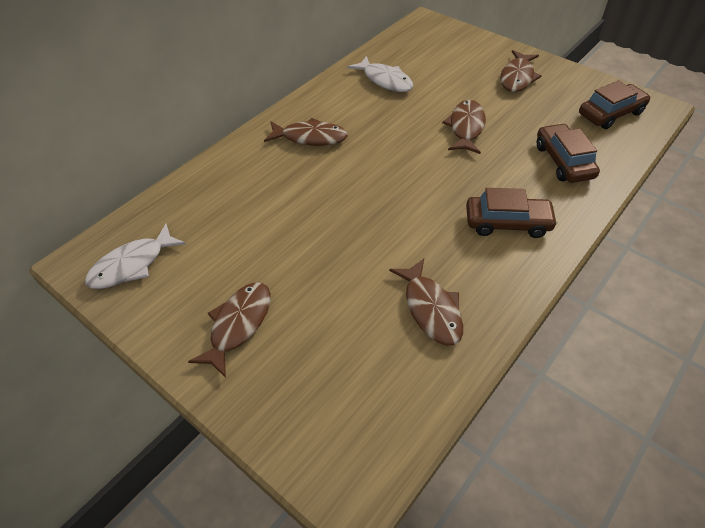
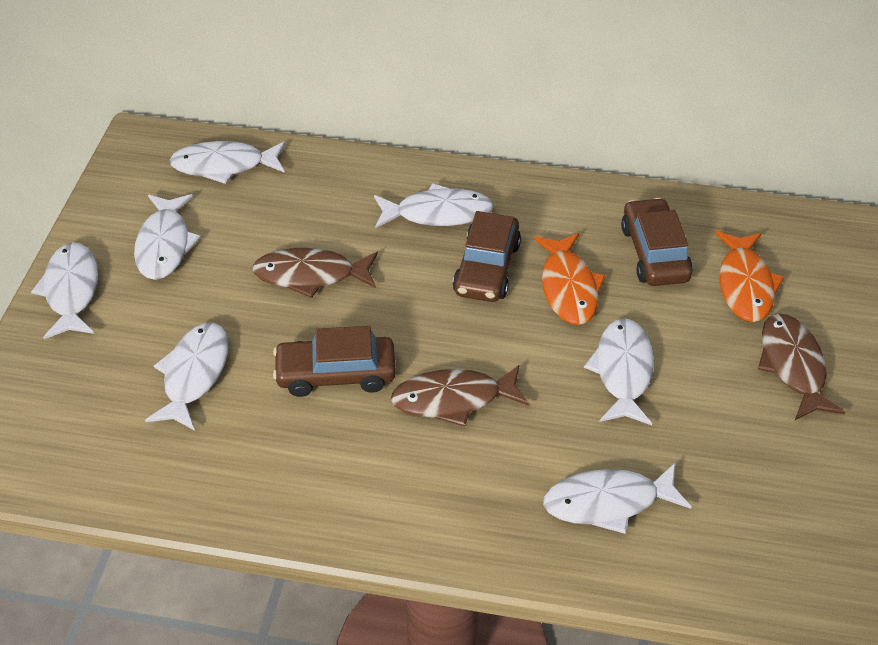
brown fish: [188,282,270,378] [264,118,348,146] [389,259,463,346] [442,100,486,154] [500,50,541,92] = 5 -> [252,248,378,298] [391,365,530,427] [758,314,845,420] = 3
orange fish: none = 0 -> [534,233,606,325] [715,231,784,322] = 2
white fish: [85,224,186,289] [347,56,413,92] = 2 -> [31,242,98,339] [134,194,201,280] [145,323,229,431] [169,141,285,184] [374,183,494,228] [543,463,691,534] [584,318,654,425] = 7

